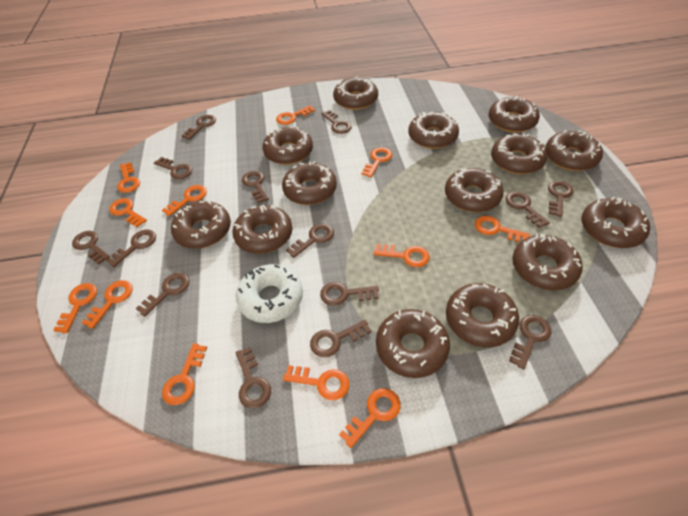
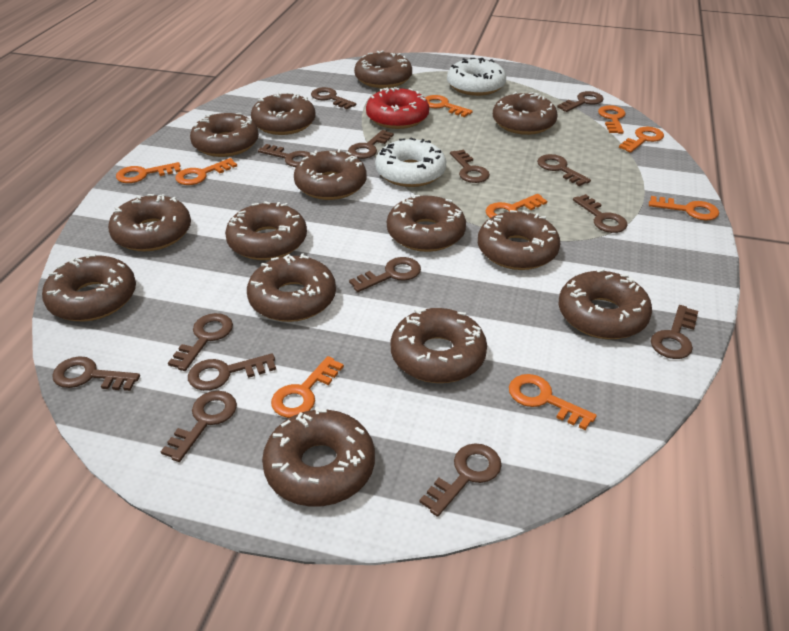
orange key: [53,283,97,333] [82,280,133,329] [109,198,147,227] [117,162,140,193] [162,185,207,216] [162,343,207,405] [276,105,315,125] [283,365,349,400] [339,388,401,448] [361,147,392,177] [374,244,430,267] [475,216,530,242] = 12 -> [116,162,181,183] [175,158,237,185] [271,356,344,418] [425,95,473,117] [486,194,547,218] [509,374,597,430] [598,105,626,134] [619,127,664,153] [649,196,719,221] = 9
red donut: none = 0 -> [366,87,429,129] = 1
white donut: [236,264,303,323] = 1 -> [375,138,446,187] [447,58,506,96] = 2

